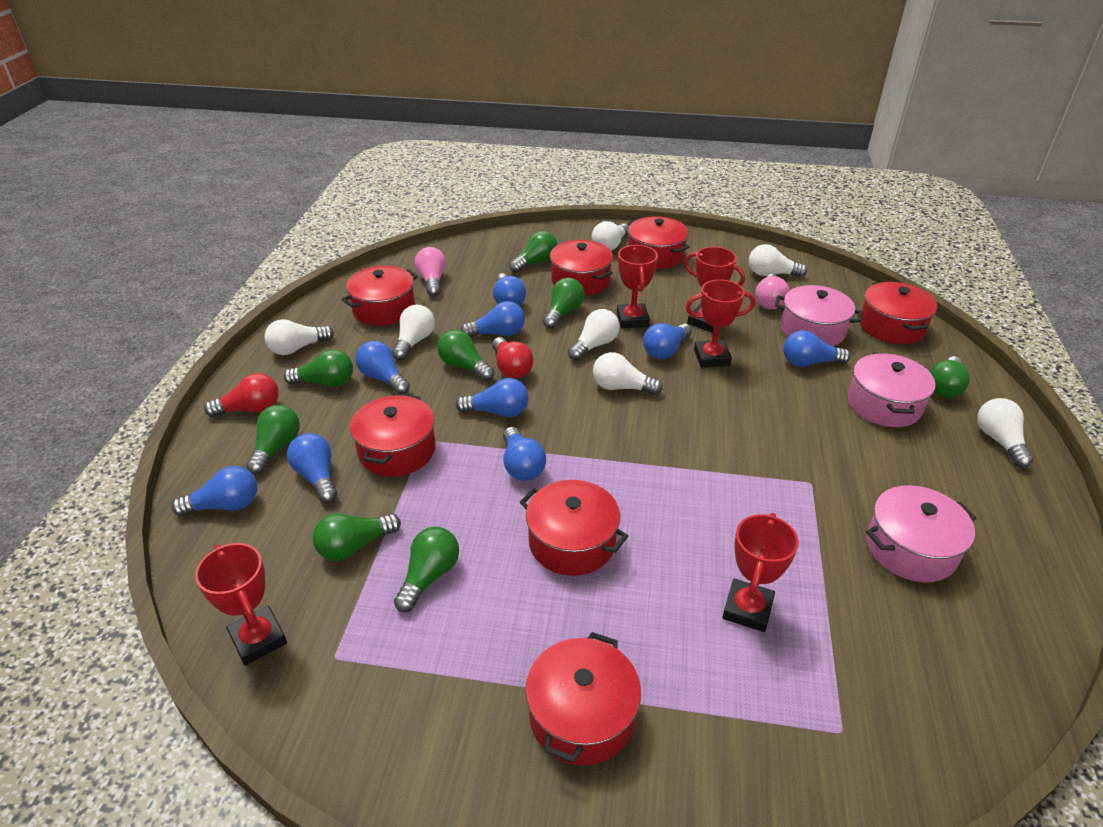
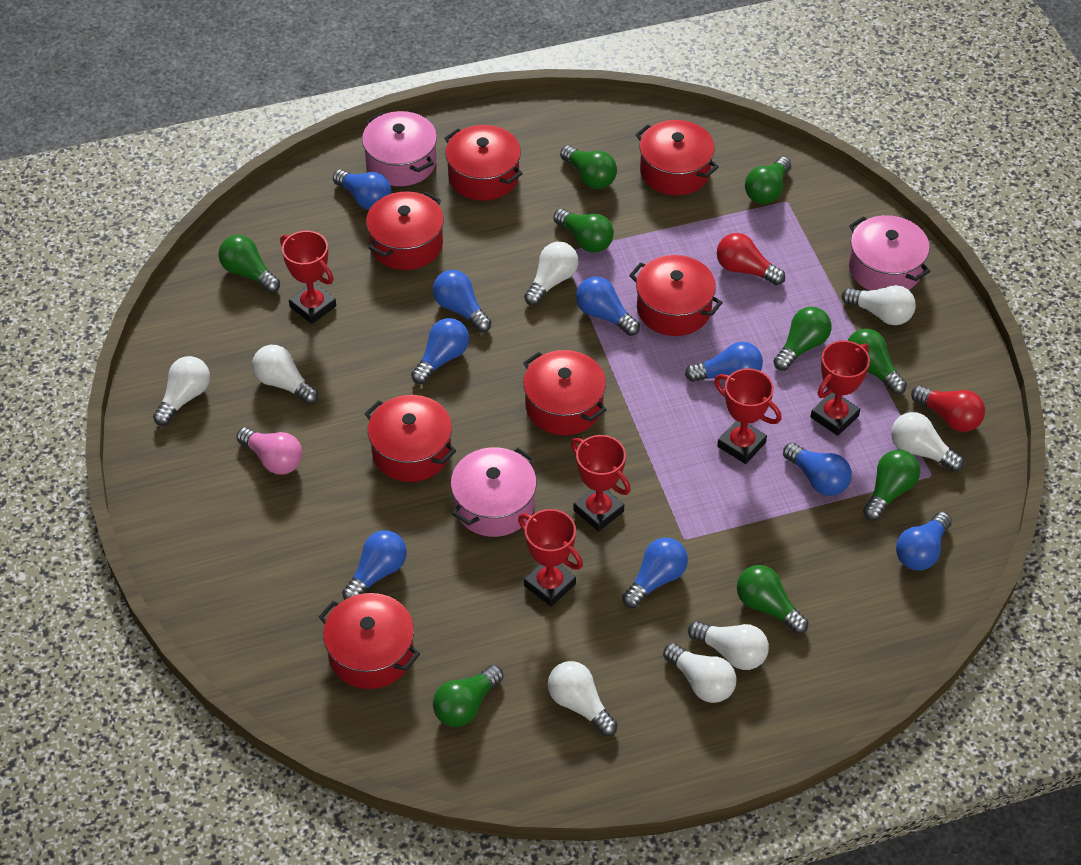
green light bulb: [246,405,300,475] [284,349,353,387] [312,513,401,561] [394,527,459,612] [437,330,495,381] [509,231,557,273] [543,278,585,329] [929,356,970,398] = 8 -> [218,235,280,293] [433,665,503,727] [553,209,614,253] [560,145,617,189] [737,565,809,634] [745,157,791,204] [773,307,832,371] [847,329,907,394] [863,450,920,521] = 9
pink light bulb: [415,247,446,296] [755,274,789,309] = 2 -> [236,427,303,475] = 1
white light bulb: [264,319,334,355] [392,305,435,360] [568,309,620,361] [592,221,629,251] [593,352,663,395] [749,244,807,277] [977,398,1033,468] = 7 -> [153,356,210,426] [252,345,318,404] [524,242,578,306] [548,661,618,736] [663,643,736,703] [688,621,769,670] [842,285,916,325] [891,412,964,472] = 8

